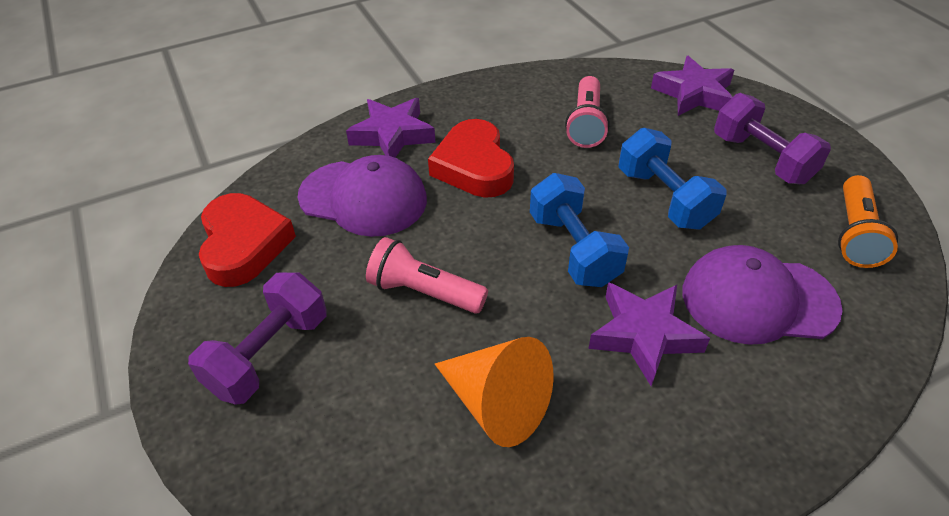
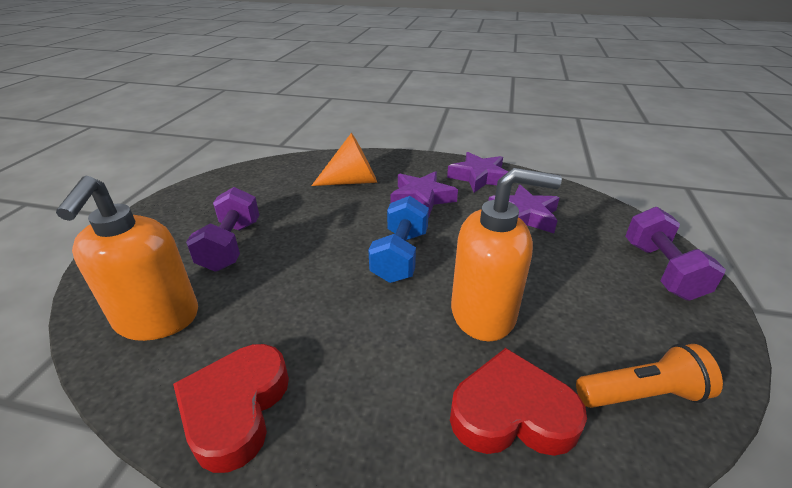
blue dumbbell: [530,173,629,287] [619,128,726,229] = 2 -> [368,196,429,283] = 1
orange soap dispenser: none = 0 -> [56,176,198,341] [451,168,562,342] = 2
pink flashlight: [366,237,488,314] [565,76,610,148] = 2 -> none = 0
purple cap: [297,155,427,237] [683,245,843,345] = 2 -> none = 0

